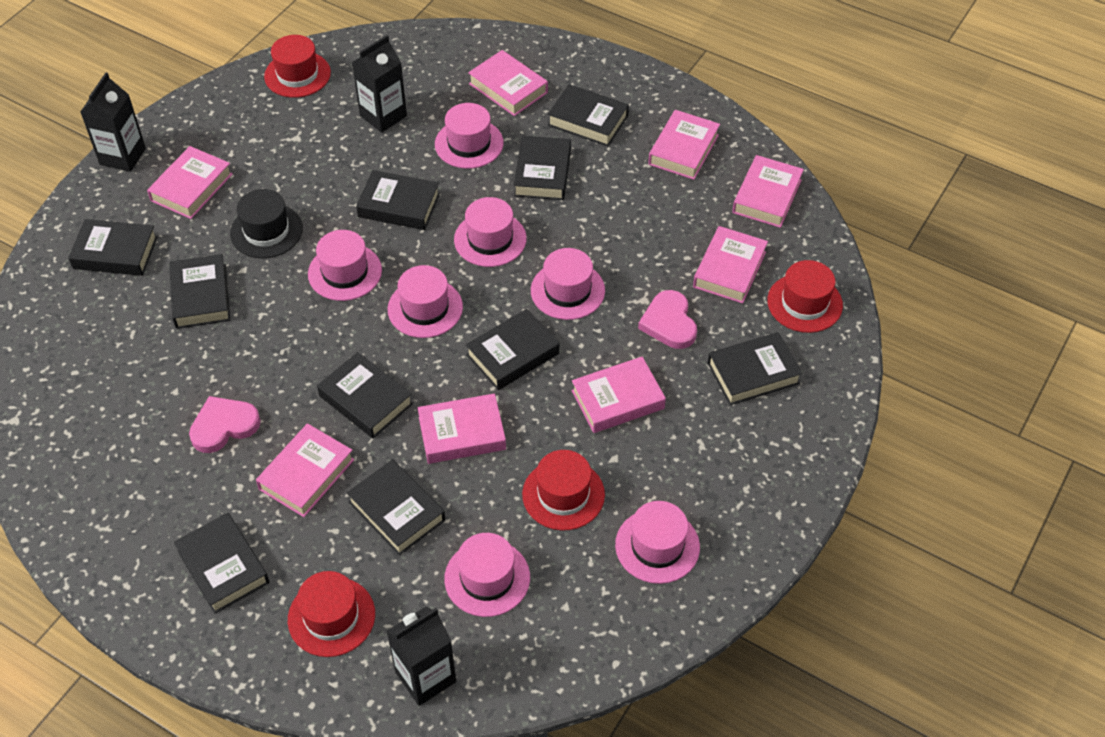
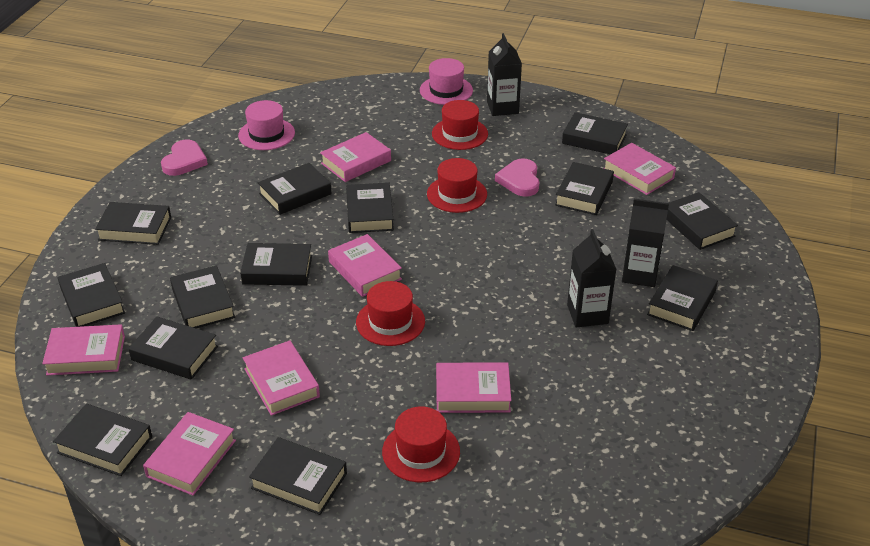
black book: [68,219,158,276] [169,254,230,329] [174,513,269,614] [317,352,413,438] [347,459,445,555] [356,170,440,230] [466,309,559,390] [514,136,571,200] [548,84,629,146] [708,332,802,405] = 10 -> [53,404,152,476] [58,263,125,327] [95,202,171,245] [128,317,218,380] [170,265,235,328] [240,243,312,286] [249,437,347,515] [258,163,332,215] [346,183,394,233] [555,162,614,215] [562,112,628,155] [647,265,718,331] [667,192,738,250] = 13
black hat: [230,189,303,258] = 1 -> none = 0
pink book: [147,146,233,219] [256,423,354,517] [417,393,506,464] [468,50,548,116] [572,357,666,433] [648,110,720,180] [693,226,768,304] [732,155,804,228] = 8 -> [42,324,125,375] [143,412,236,496] [243,340,320,416] [320,132,391,182] [328,234,402,297] [436,362,511,413] [603,143,676,195] = 7
pink hat: [308,230,382,301] [388,265,463,338] [435,103,504,169] [444,533,530,617] [454,197,527,267] [531,248,605,320] [615,501,700,584] = 7 -> [238,100,295,150] [420,58,473,105] = 2

